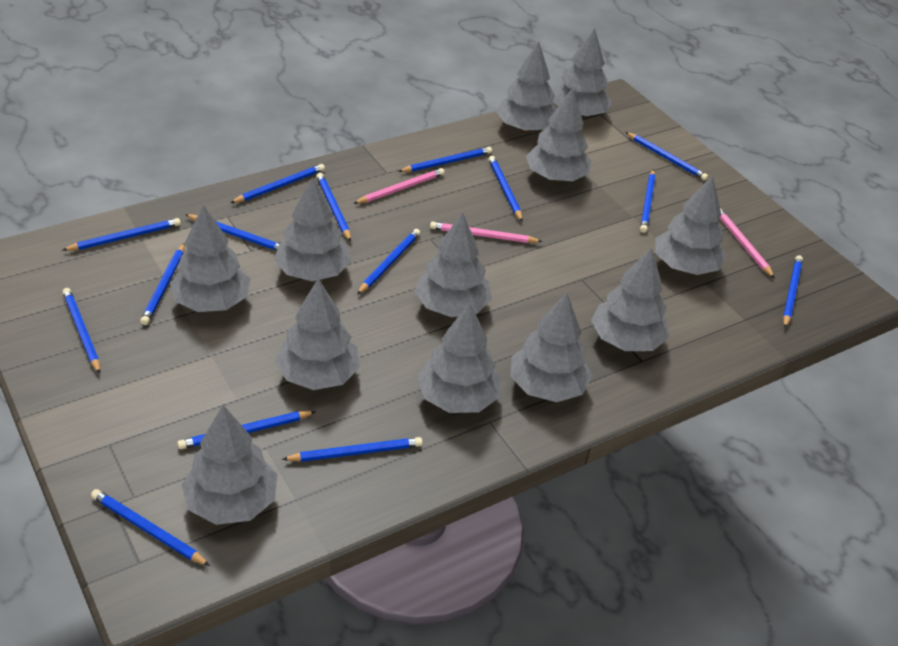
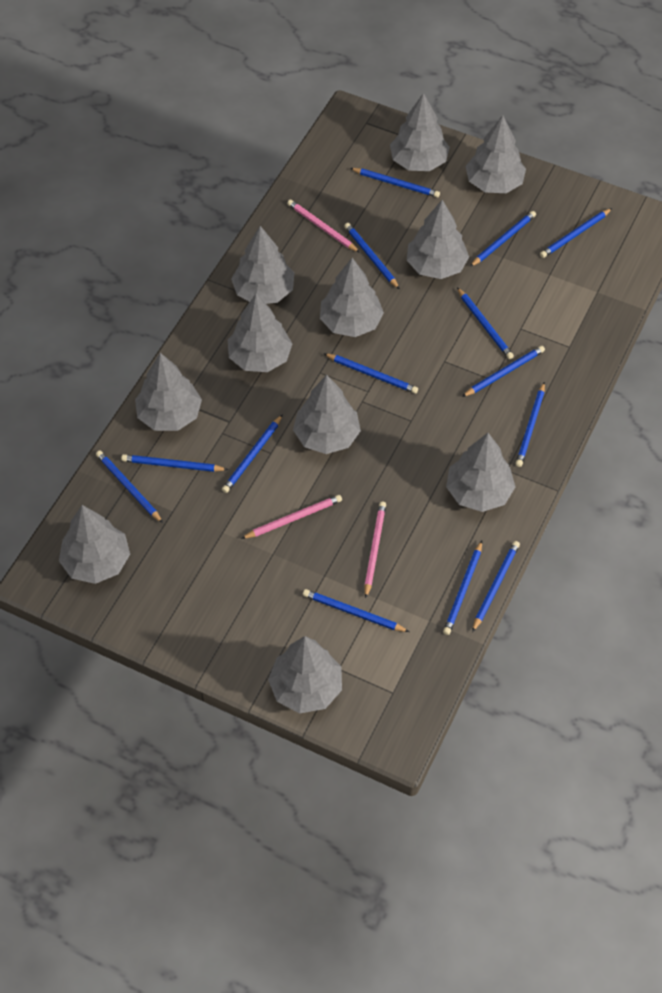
blue pencil: [62,288,100,374] [63,218,181,251] [91,489,210,566] [140,243,185,325] [177,411,316,449] [185,214,279,251] [230,164,325,203] [282,437,423,462] [316,173,351,242] [357,229,420,295] [398,147,492,172] [489,156,522,221] [626,132,708,180] [640,169,655,233] [783,255,803,328] = 15 -> [96,451,163,523] [121,454,228,472] [222,414,283,493] [303,589,409,632] [323,353,418,394] [344,223,400,289] [350,168,440,198] [443,541,482,635] [457,287,514,359] [462,346,545,397] [470,211,536,267] [472,541,520,632] [515,382,545,467] [540,208,612,258] = 14
grey tree: [170,205,251,312] [181,405,278,525] [274,177,351,281] [275,279,360,390] [415,212,492,317] [417,303,501,413] [496,41,556,132] [510,293,592,402] [526,88,591,181] [552,28,612,117] [591,247,669,351] [655,176,727,275] = 12 -> [59,505,130,584] [135,353,202,431] [228,294,292,372] [231,226,294,304] [268,636,342,713] [293,375,361,454] [320,258,384,337] [390,93,450,171] [407,200,469,279] [446,433,515,512] [466,115,526,193] = 11

